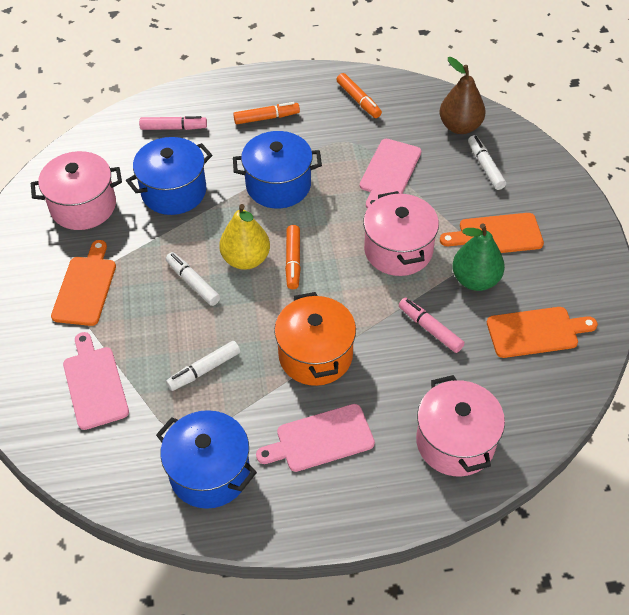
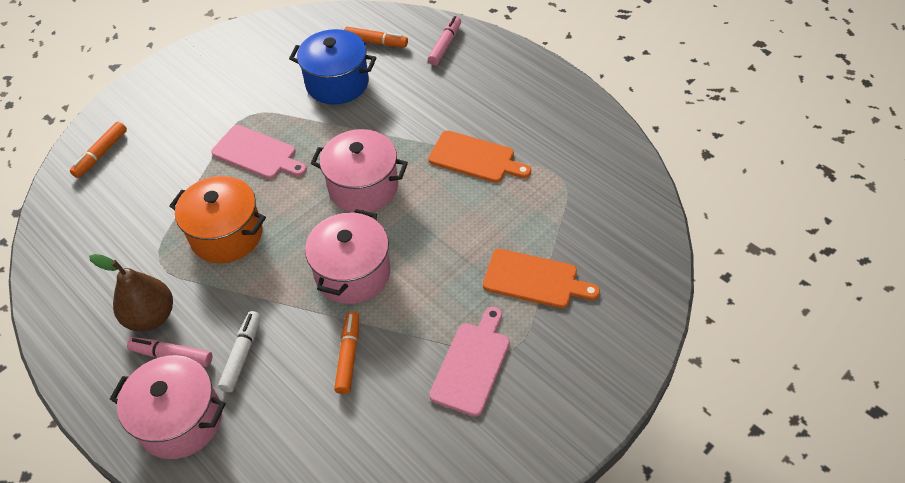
blue pot: [126,137,212,215] [156,410,257,509] [233,131,322,208] = 3 -> [289,29,376,105] = 1
green pear: [452,223,505,291] = 1 -> none = 0
orange cutting board: [51,240,116,326] [440,213,544,253] [487,307,598,358] = 3 -> [428,131,531,183] [483,249,600,308] = 2
pink cutting board: [63,332,129,430] [256,404,375,472] [360,139,421,209] = 3 -> [211,125,307,179] [429,307,510,417] = 2
white marker: [166,252,220,306] [166,341,240,391] [468,135,506,190] = 3 -> [218,311,261,392] = 1
yellow pear: [219,204,270,270] = 1 -> none = 0

